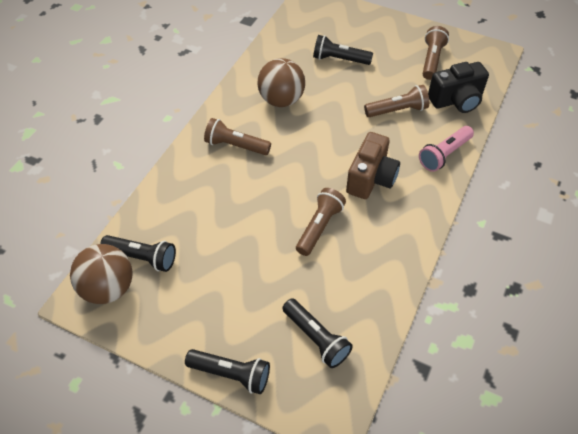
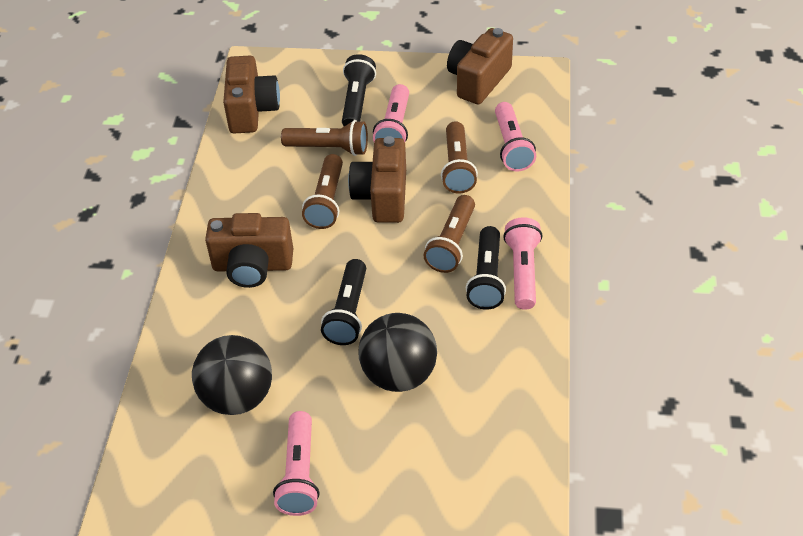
black ball: none = 0 -> [192,335,272,415] [359,313,437,392] = 2
black camera: [428,62,489,113] = 1 -> none = 0
black flashlight: [100,235,176,272] [185,349,270,394] [282,298,353,368] [313,35,373,65] = 4 -> [321,259,366,345] [342,54,376,126] [466,226,506,310] = 3
brown ball: [70,244,133,304] [258,58,305,107] = 2 -> none = 0
brown camera: [346,132,400,199] = 1 -> [205,213,293,288] [223,55,280,134] [348,136,406,223] [447,28,513,104] = 4
pink flashlight: [419,126,474,172] = 1 -> [273,411,319,516] [373,84,409,142] [495,102,536,172] [503,217,543,310] = 4

